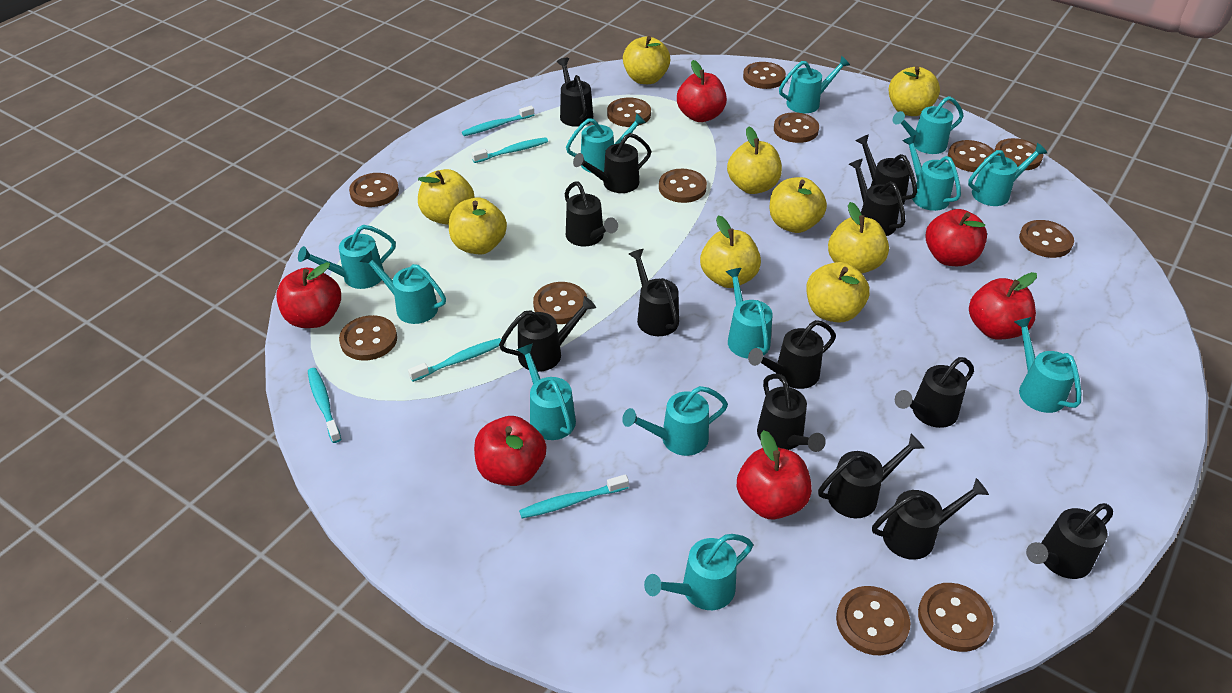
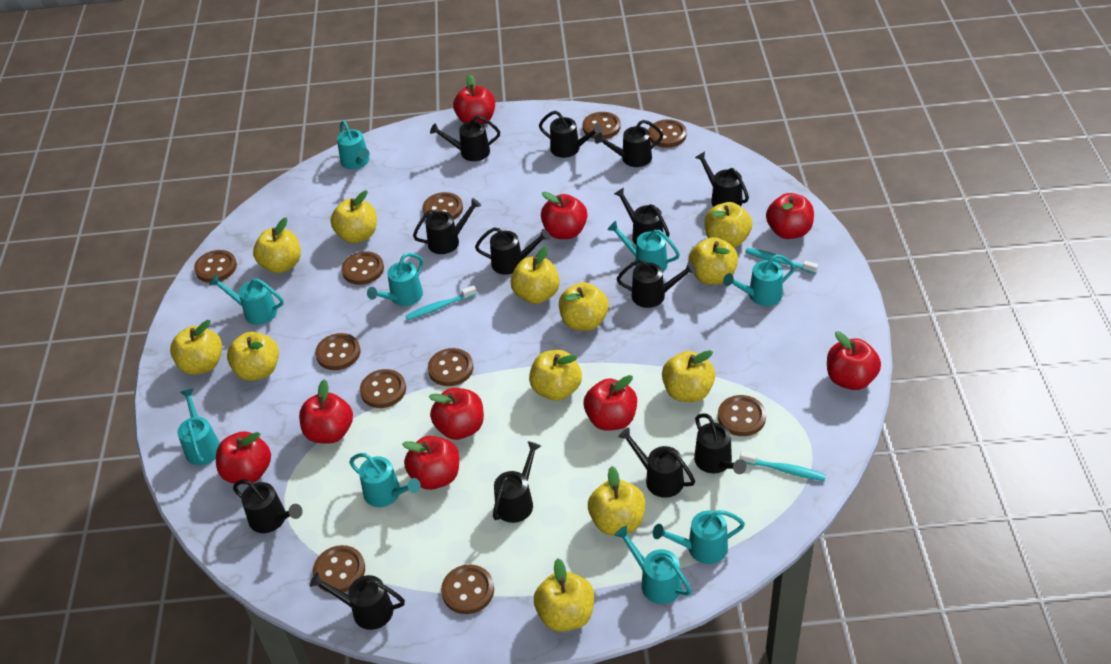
brown button: [339,315,397,361] [349,173,399,207] [533,282,587,324] [607,98,651,127] [659,169,707,203] [743,62,786,89] [774,112,819,143] [836,586,911,655] [918,583,994,652] [948,140,997,172] [994,138,1043,170] [1019,220,1074,258] = 12 -> [194,250,237,283] [313,545,365,592] [315,333,361,370] [342,251,384,285] [360,369,406,408] [423,192,463,220] [428,348,474,386] [441,564,494,614] [583,112,621,139] [648,119,687,148] [718,395,766,436] = 11
red apple: [276,262,341,328] [474,416,546,486] [677,60,727,122] [737,430,812,519] [926,209,987,266] [969,272,1037,340] = 6 -> [216,431,271,484] [299,379,353,444] [402,436,459,490] [429,388,484,440] [453,74,495,125] [541,192,587,239] [583,375,637,431] [766,193,814,239] [827,331,881,390] = 9
turquoise toothbrush: [308,368,341,443] [408,338,501,382] [462,106,534,136] [472,137,548,163] [519,474,629,518] = 5 -> [405,285,477,320] [740,451,826,481] [745,248,818,274] = 3
turquoise watering can: [298,225,396,289] [360,251,446,324] [517,343,576,440] [566,113,646,173] [622,386,728,456] [644,534,753,610] [726,268,773,359] [779,56,850,113] [893,96,964,154] [903,135,961,211] [968,143,1047,206] [1014,317,1081,413] = 12 -> [177,388,220,466] [209,274,284,325] [337,121,370,169] [349,453,421,507] [367,253,423,306] [607,221,680,272] [615,526,692,604] [653,510,745,564] [723,254,795,306] = 9
yellow apple: [418,169,474,225] [449,198,507,254] [623,36,670,84] [700,216,761,288] [727,126,782,194] [769,177,827,233] [806,262,870,323] [828,202,889,273] [889,66,940,116] = 9 -> [170,320,222,375] [227,332,279,381] [253,218,301,273] [331,190,377,243] [511,246,560,304] [529,350,582,401] [534,558,594,632] [559,282,609,331] [588,466,645,535] [662,350,715,402] [689,237,738,285] [704,202,752,248] = 12

